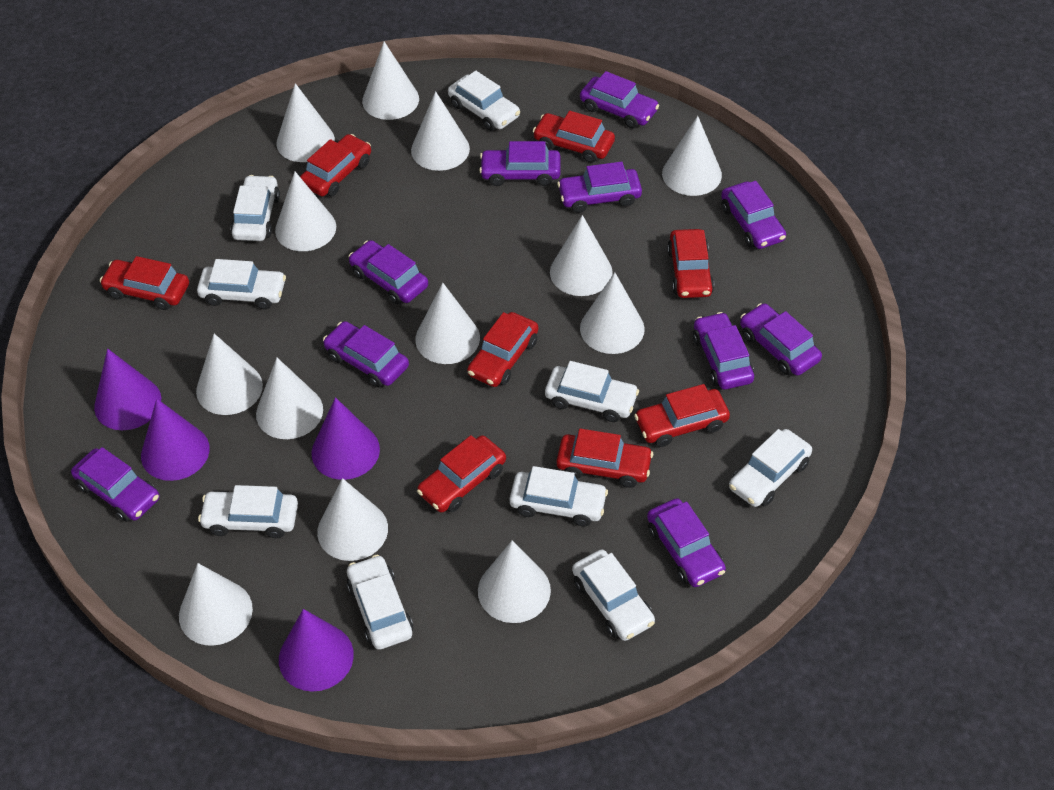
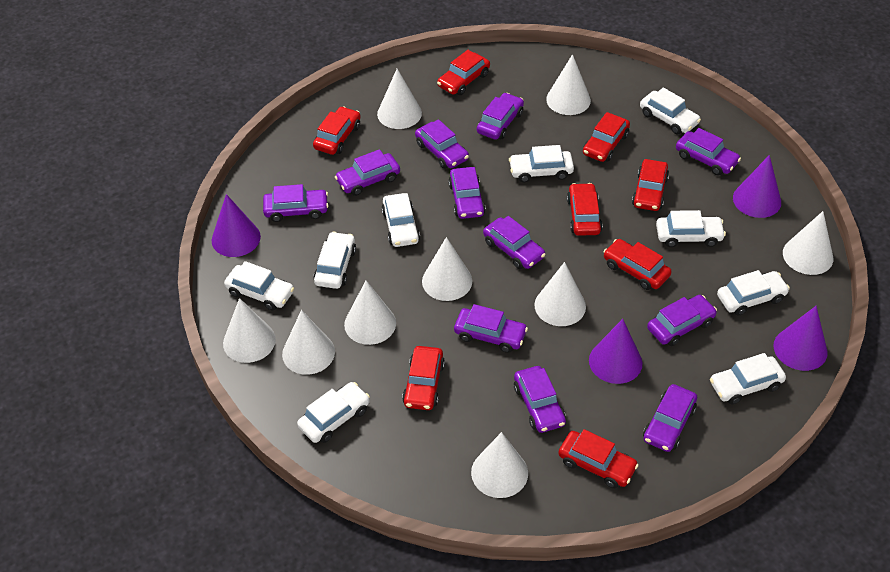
purple car: [71,447,159,522] [323,321,409,387] [349,240,428,304] [479,141,560,186] [557,162,642,213] [580,71,659,129] [647,498,726,587] [693,312,754,389] [721,181,786,249] [740,303,822,376] = 10 -> [263,184,329,222] [335,149,400,196] [415,119,469,169] [448,167,486,219] [454,304,528,353] [477,93,524,140] [483,216,546,269] [514,366,566,433] [643,384,697,452] [647,295,717,346] [676,128,741,176] = 11
white cone: [179,563,253,646] [196,333,263,415] [256,358,323,439] [275,172,336,251] [276,83,335,162] [317,478,388,561] [362,42,419,120] [411,91,470,171] [415,283,480,364] [478,540,551,623] [550,215,613,296] [580,272,645,354] [662,116,722,196] = 13 -> [223,298,276,363] [282,310,335,375] [344,281,396,345] [377,69,422,129] [422,237,472,301] [471,432,528,498] [534,262,586,326] [546,54,591,115] [783,211,833,275] = 9

